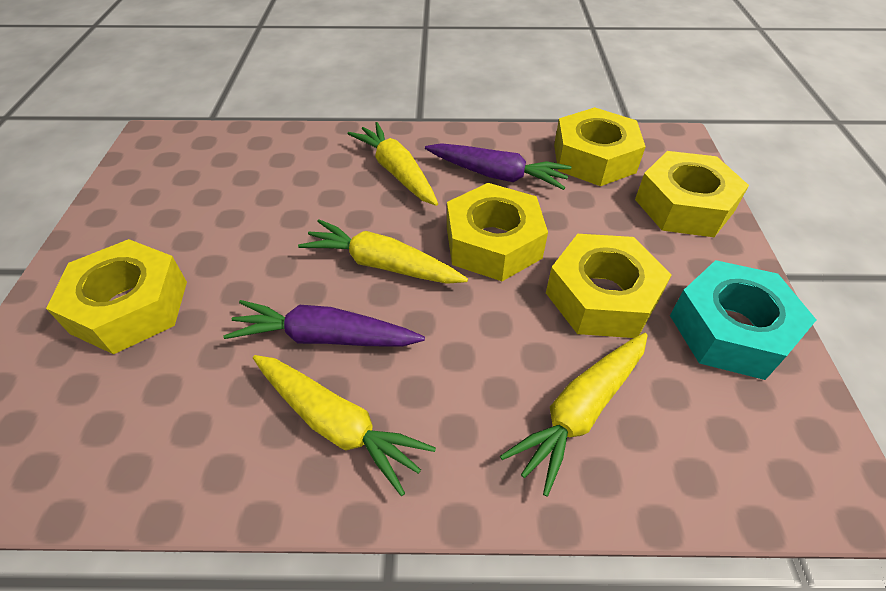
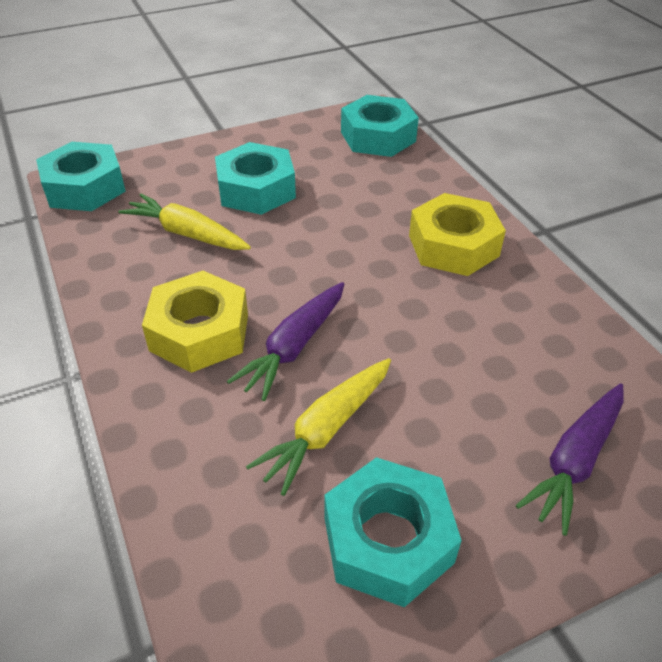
turquoise nut: [670,260,816,380] = 1 -> [36,142,126,211] [215,142,296,215] [325,457,462,607] [341,95,419,157] = 4
yellow carrot: [253,355,436,496] [298,219,468,284] [348,122,438,206] [500,333,648,497] = 4 -> [118,194,251,250] [246,358,391,496] = 2
yellow nut: [46,239,187,354] [447,183,548,281] [546,234,672,338] [554,107,646,186] [635,151,749,237] = 5 -> [142,271,248,373] [409,193,506,276] = 2

